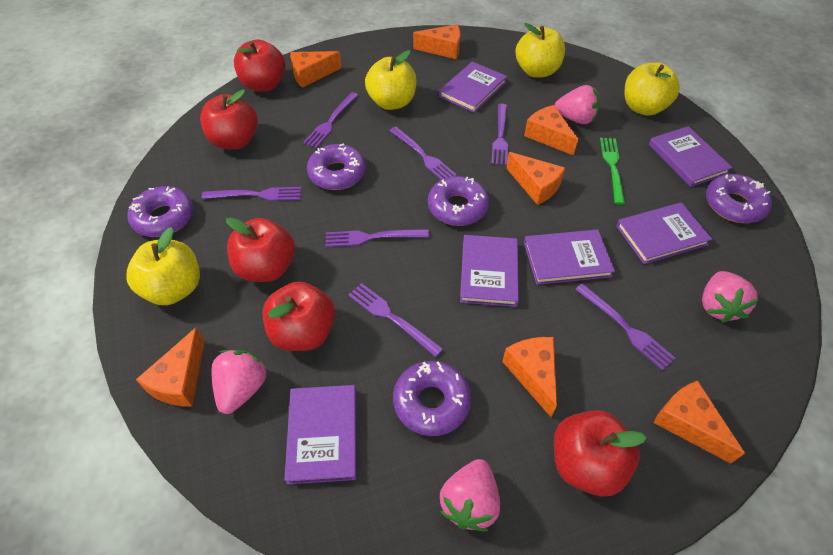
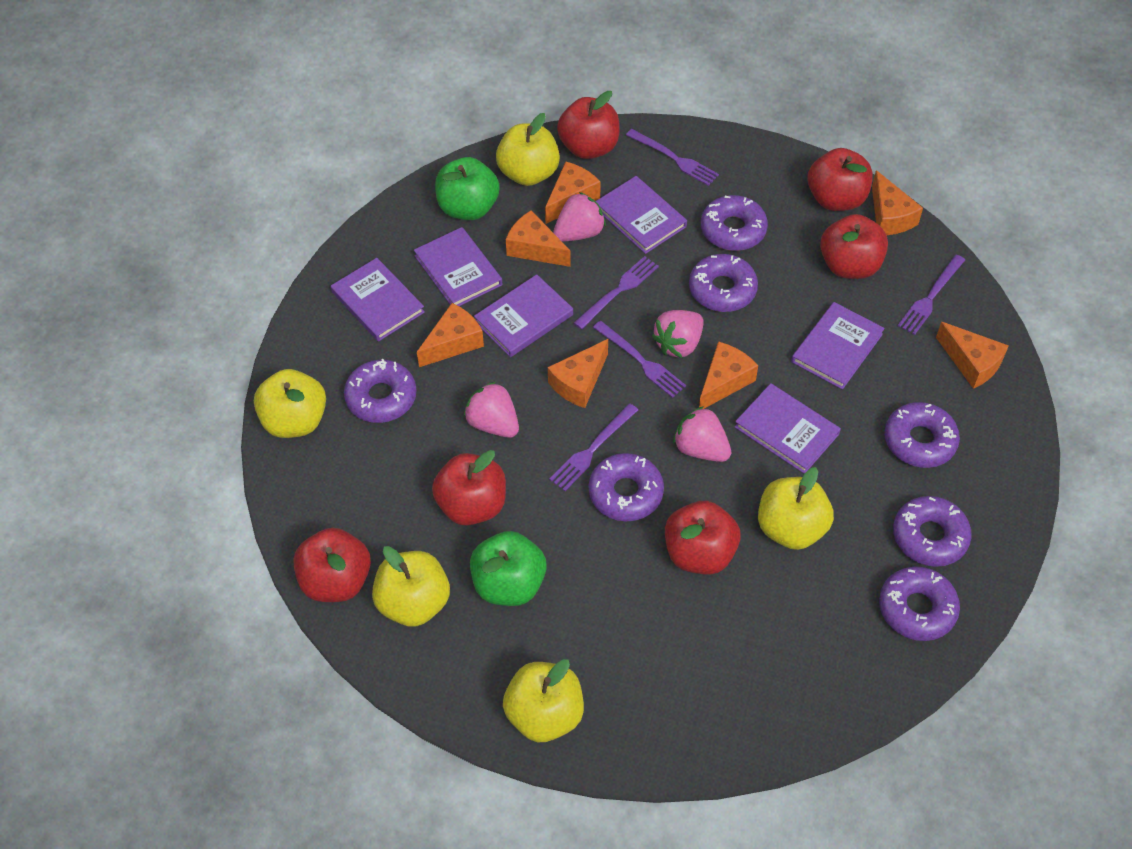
green apple: none = 0 -> [435,157,500,220] [470,531,547,606] = 2
green fork: [600,138,625,205] = 1 -> none = 0
purple donut: [127,186,193,237] [307,143,366,190] [393,361,471,436] [428,176,489,226] [706,174,772,223] = 5 -> [344,359,417,423] [589,453,664,521] [689,254,758,312] [701,195,768,251] [879,567,960,641] [884,402,960,468] [893,496,972,567] = 7
purple fork: [201,187,302,201] [303,92,359,148] [326,229,429,247] [348,283,443,357] [390,127,457,180] [491,104,508,166] [575,283,675,370] = 7 -> [549,403,638,491] [574,256,659,330] [593,321,686,398] [626,129,719,186] [898,255,965,335] = 5
red apple: [200,89,258,149] [226,217,295,282] [234,39,286,92] [262,282,335,351] [554,410,647,497] = 5 -> [293,528,371,602] [432,450,506,526] [557,91,620,159] [665,501,741,575] [808,148,873,211] [820,214,888,279] = 6
yellow apple: [126,227,200,305] [365,50,416,110] [516,23,565,78] [624,62,680,116] = 4 -> [254,369,326,438] [372,546,450,627] [496,113,560,186] [503,659,584,742] [758,467,834,550] = 5

